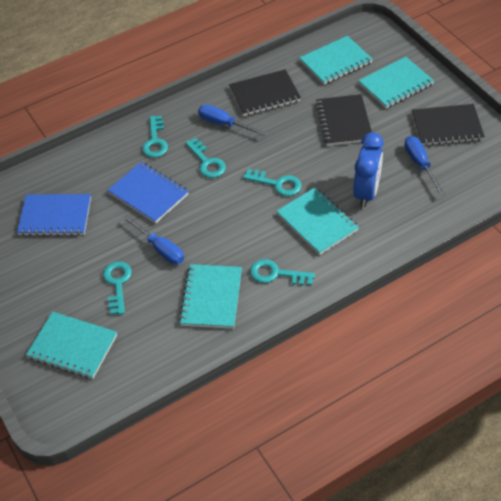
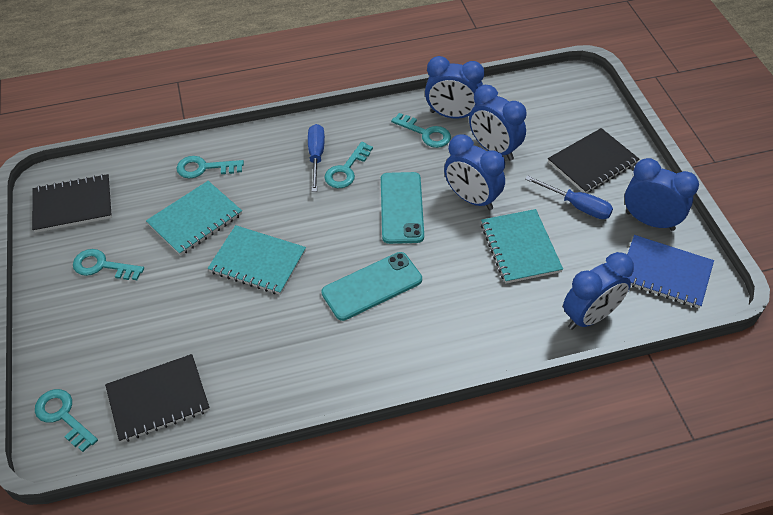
blue clock: [353,132,384,208] = 1 -> [425,56,484,119] [444,134,505,210] [469,85,527,161] [563,252,634,330] [625,158,699,231] = 5
blue notebook: [17,194,91,236] [108,162,189,223] = 2 -> [627,235,714,308] = 1
blue screwdriver: [123,215,184,264] [198,104,266,136] [405,136,445,195] = 3 -> [308,124,325,192] [525,175,613,219] = 2
turquoise notebook: [26,312,117,379] [179,264,242,329] [276,187,359,255] [299,36,373,85] [358,57,434,108] = 5 -> [146,181,242,256] [208,225,306,295] [481,209,563,284] = 3
turquoise phone: none = 0 -> [321,252,422,321] [381,172,424,244] = 2

